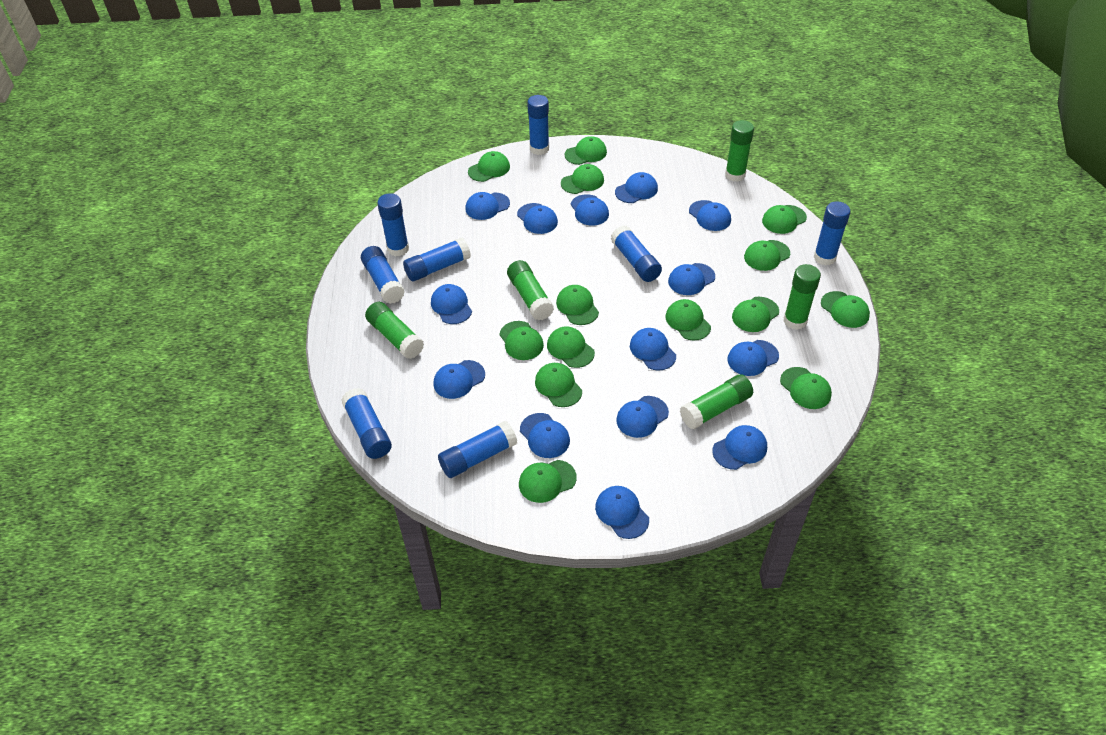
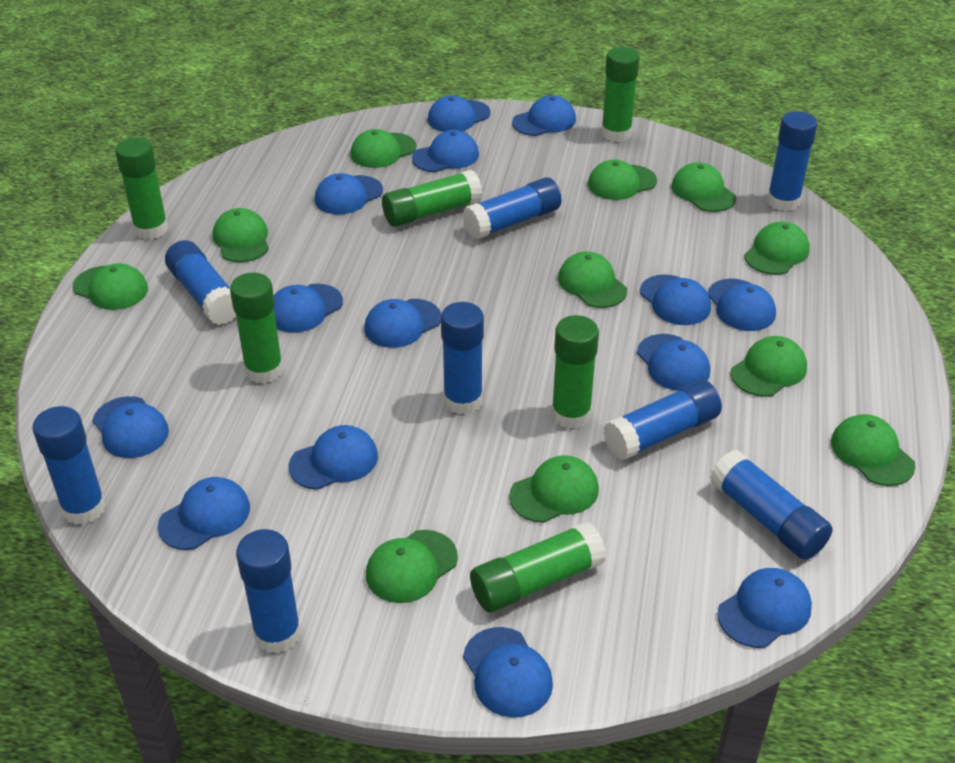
green cap: [468,151,510,182] [499,321,544,360] [519,460,577,503] [535,363,582,407] [547,326,595,368] [556,285,599,325] [561,164,604,194] [565,136,607,165] [665,299,711,341] [732,297,779,332] [744,240,790,271] [762,205,807,234] [780,367,832,409] [821,291,870,328] = 14 -> [73,263,148,310] [213,208,269,262] [350,129,416,168] [366,530,458,603] [509,455,599,523] [558,252,627,308] [588,160,657,200] [672,162,736,212] [731,336,807,397] [744,222,810,275] [831,414,915,486] = 11
green glue stick: [365,302,424,359] [507,260,554,321] [680,374,753,429] [725,120,754,182] [783,264,821,330] = 5 -> [115,137,168,239] [230,272,283,384] [382,170,483,227] [470,522,606,612] [551,315,599,429] [601,47,640,142] = 6

